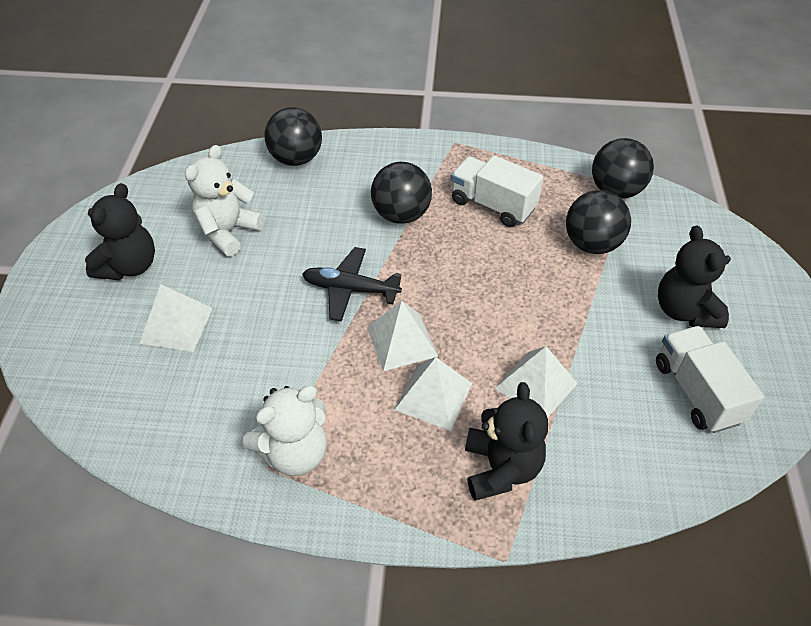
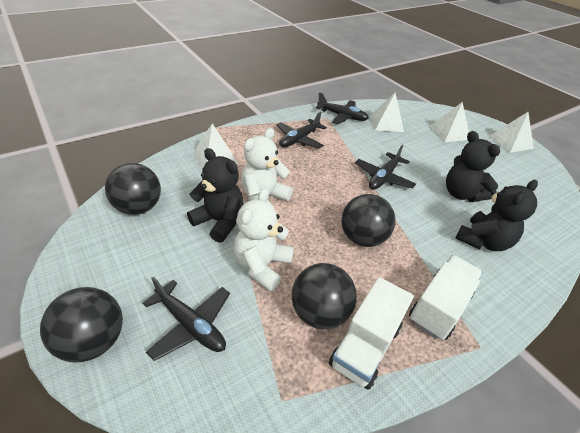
black plane: [302,247,402,321] = 1 -> [143,277,230,361] [276,112,327,149] [316,92,369,124] [355,145,416,190] = 4

